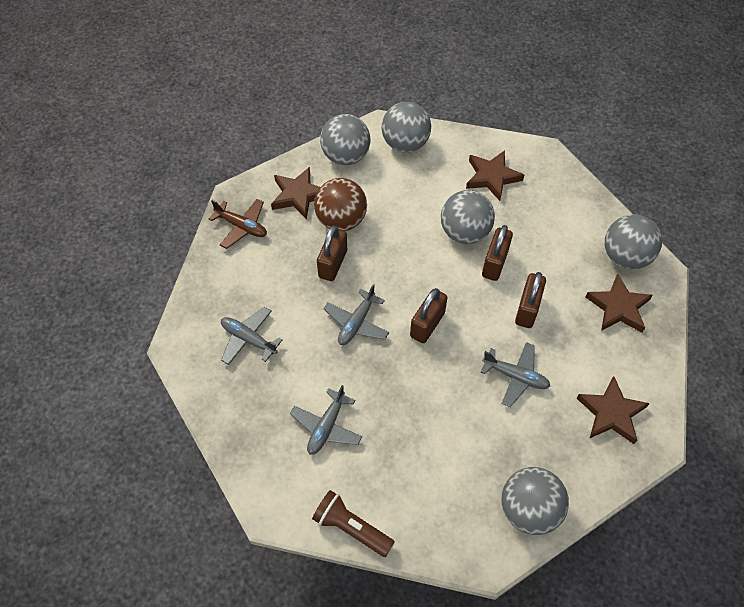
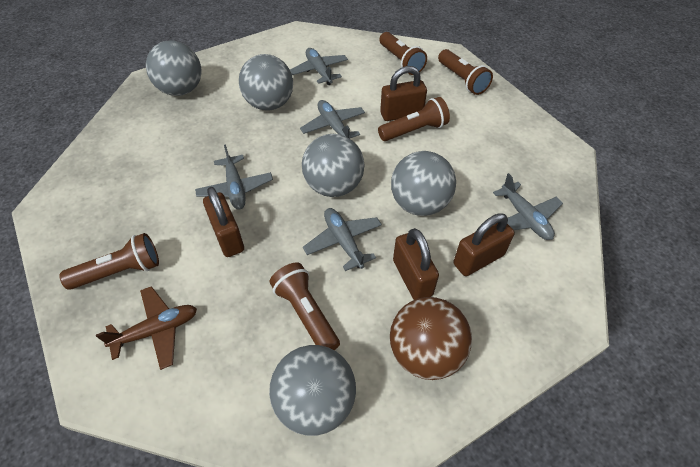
brown flashlight: [312,490,395,557] = 1 -> [59,233,159,290] [270,262,340,350] [378,97,450,141] [379,32,427,75] [438,49,493,95] = 5
brown star: [271,167,320,220] [466,150,524,201] [576,376,650,444] [586,274,653,332] = 4 -> none = 0
grey plane: [221,307,283,365] [290,385,362,455] [323,284,389,345] [481,342,550,407] = 4 -> [195,144,273,210] [290,48,348,85] [300,100,365,139] [303,208,382,271] [493,173,563,240] = 5

